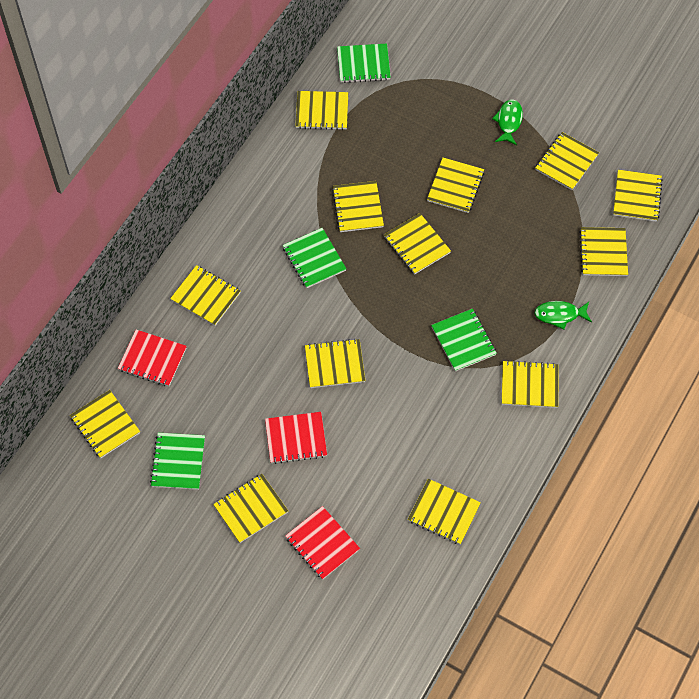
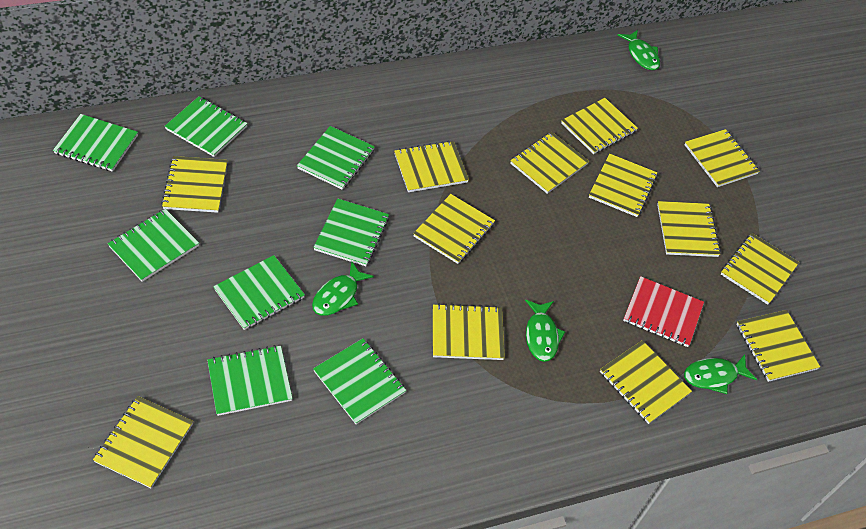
green fish: [492,99,523,145] [534,301,592,329] = 2 -> [312,261,374,316] [525,300,565,362] [618,30,660,70] [684,354,757,394] = 4
green notebook: [150,433,205,490] [282,228,346,288] [337,43,391,83] [431,309,497,372] = 4 -> [53,114,138,172] [108,209,199,282] [165,96,248,157] [207,345,293,416] [213,255,305,330] [297,126,375,190] [313,199,389,266] [313,338,406,424] = 8
red notebook: [118,330,187,386] [265,412,327,464] [285,506,360,580] = 3 -> [623,276,704,347] = 1

